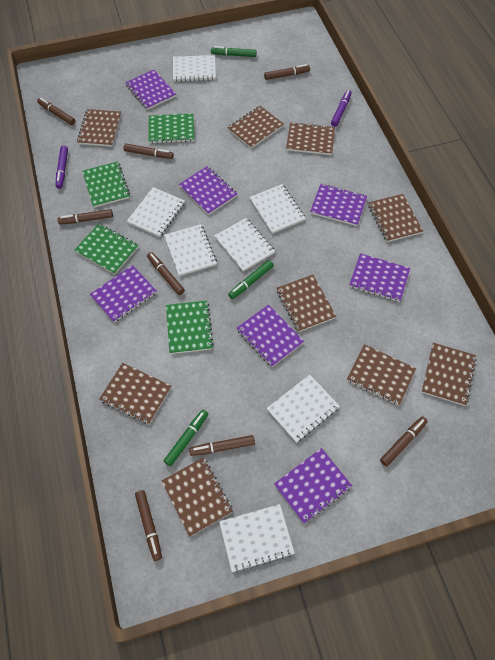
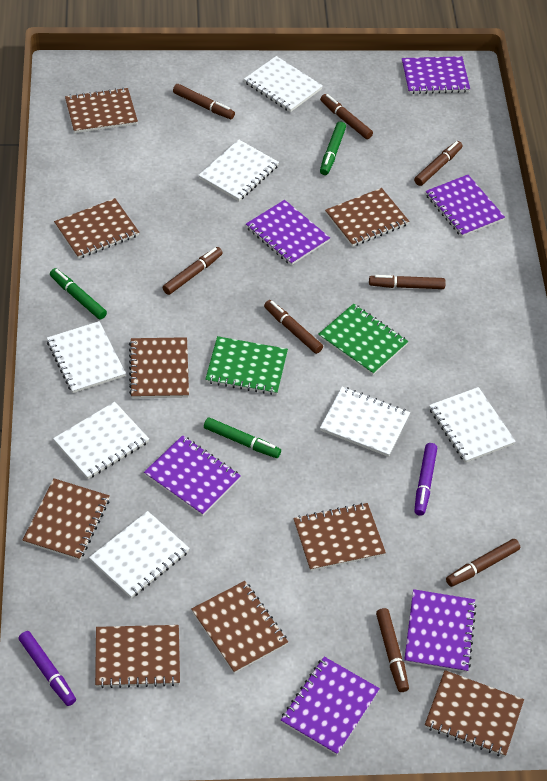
green notebook: [74,224,139,274] [82,161,130,208] [148,113,194,144] [166,300,214,354] = 4 -> [205,336,288,395] [318,304,408,375] = 2
purple notebook: [90,265,157,323] [125,70,176,110] [178,166,237,215] [237,305,304,367] [274,448,352,523] [310,184,367,226] [349,253,410,302] = 7 -> [144,435,241,516] [246,200,330,265] [281,657,380,755] [402,56,470,94] [404,589,477,673] [426,175,505,237] = 6

